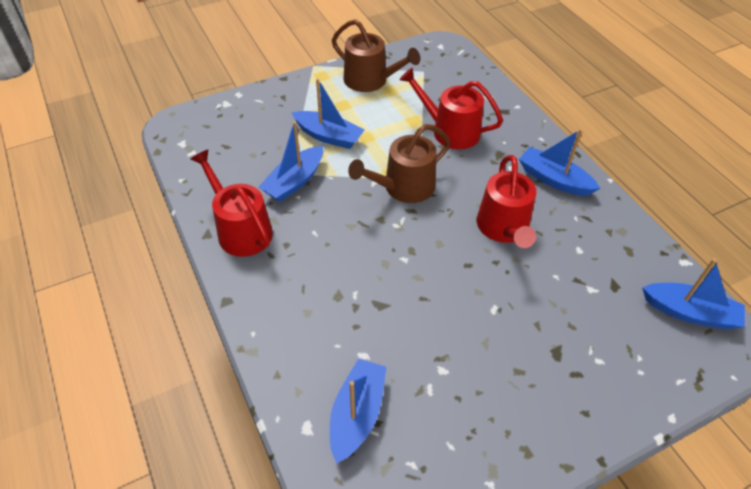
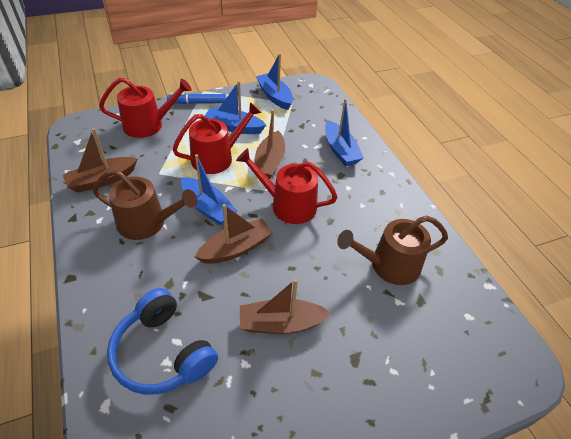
blue boat: [259,121,323,202] [292,78,365,149] [330,359,386,464] [519,129,600,196] [642,258,745,329] = 5 -> [181,154,237,225] [205,81,266,134] [256,53,293,110] [325,99,364,166] = 4
blue headphones: none = 0 -> [107,288,218,395] = 1
blue marker: none = 0 -> [167,93,226,104] = 1
brown boat: none = 0 -> [63,128,138,193] [195,204,273,264] [240,279,332,334] [254,110,285,179] = 4

